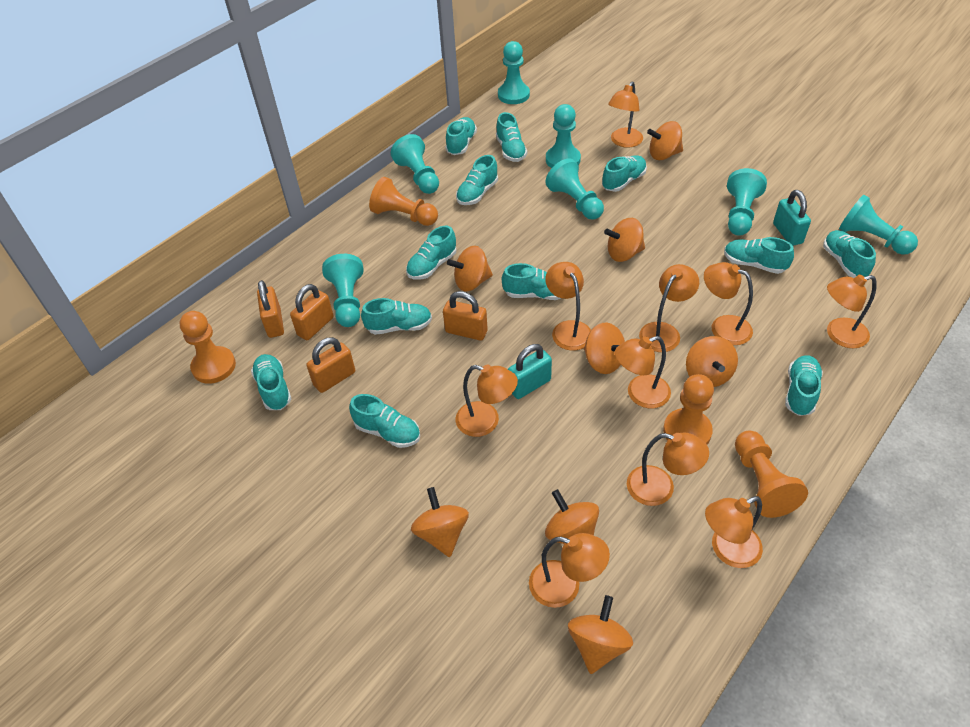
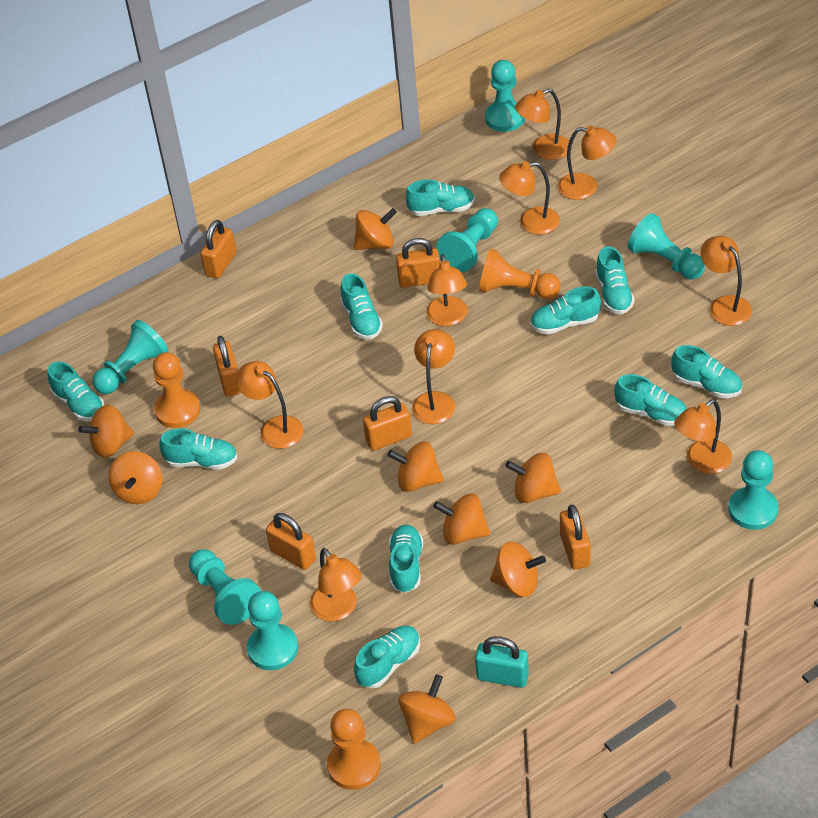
orange lamp: [456,365,518,437] [529,533,610,608] [545,262,591,351] [608,82,643,148] [615,336,671,408] [627,433,709,506] [639,264,699,352] [704,262,753,345] [705,496,763,568] [827,274,877,348] = 10 -> [236,361,304,449] [310,548,362,621] [412,329,455,424] [426,254,468,326] [499,161,560,235] [515,89,569,160] [558,126,617,200] [674,399,732,474] [700,236,752,326] = 9
orange padlock: [257,280,284,338] [290,284,334,340] [306,337,355,393] [443,291,488,341] = 4 -> [200,220,236,279] [213,336,241,397] [266,513,316,570] [363,396,412,451] [396,238,440,288] [560,504,590,570] = 6
orange pawn: [180,311,236,384] [369,177,438,226] [663,374,714,445] [735,430,808,518] = 4 -> [153,352,200,428] [327,709,381,790] [479,249,561,299] = 3
turquoise padlock: [508,344,552,399] [773,190,811,246] = 2 -> [475,636,529,688] = 1
turquoise shoe: [251,354,291,410] [349,394,420,448] [361,298,432,335] [406,226,456,279] [446,117,477,155] [456,155,498,205] [496,112,527,162] [502,263,561,300] [602,155,647,192] [724,237,794,274] [785,355,823,416] [823,230,876,278] = 12 -> [47,361,104,421] [159,428,237,470] [341,273,383,339] [354,626,420,688] [389,525,423,593] [406,179,475,216] [530,286,601,334] [595,246,635,314] [614,374,687,426] [671,345,742,398] = 10

